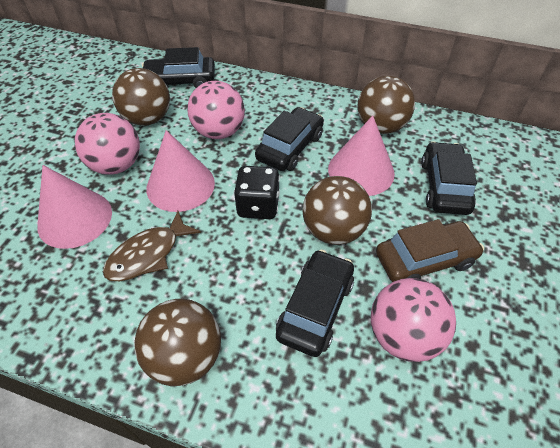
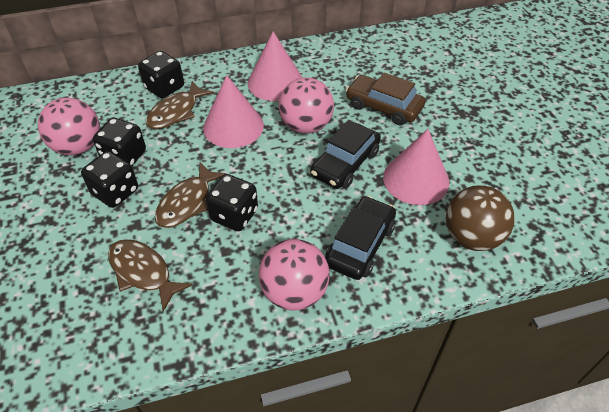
black car: [142,47,215,88] [255,107,324,171] [276,250,354,357] [421,142,477,215] = 4 -> [310,120,381,189] [325,196,396,280] = 2
black dice: [234,166,280,219] = 1 -> [81,151,138,208] [93,118,146,166] [138,51,184,98] [206,174,258,231] = 4
brown ball: [112,68,170,126] [134,299,221,386] [303,176,372,245] [357,76,415,134] = 4 -> [446,185,515,251] = 1
brown fish: [103,211,201,281] = 1 -> [108,239,193,312] [146,81,214,129] [155,162,227,228] = 3

